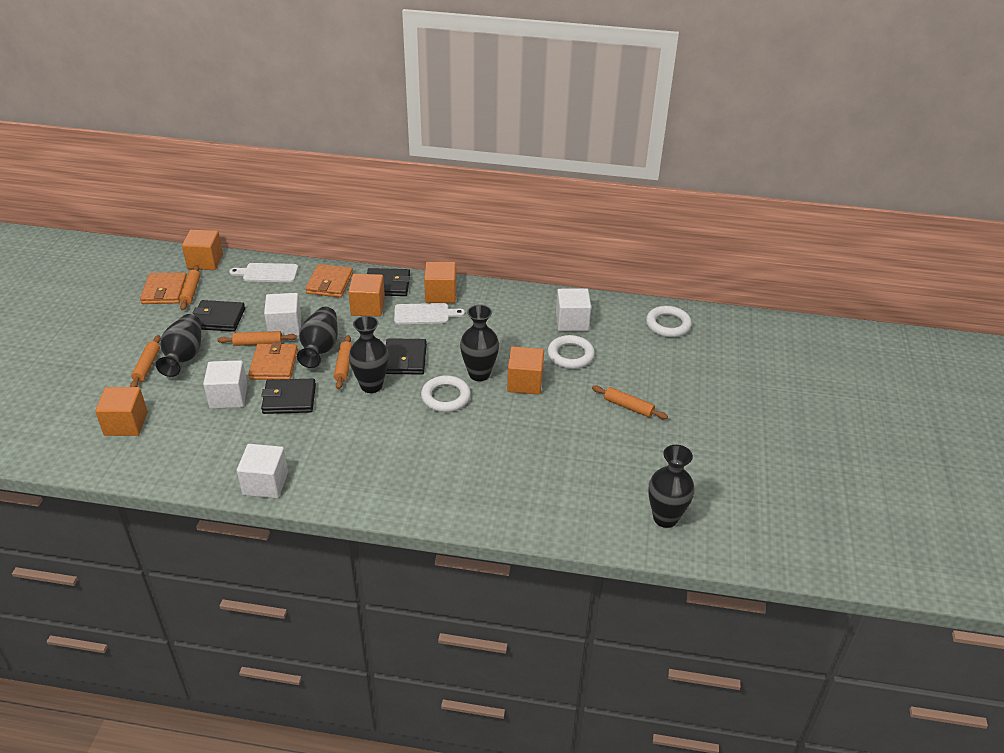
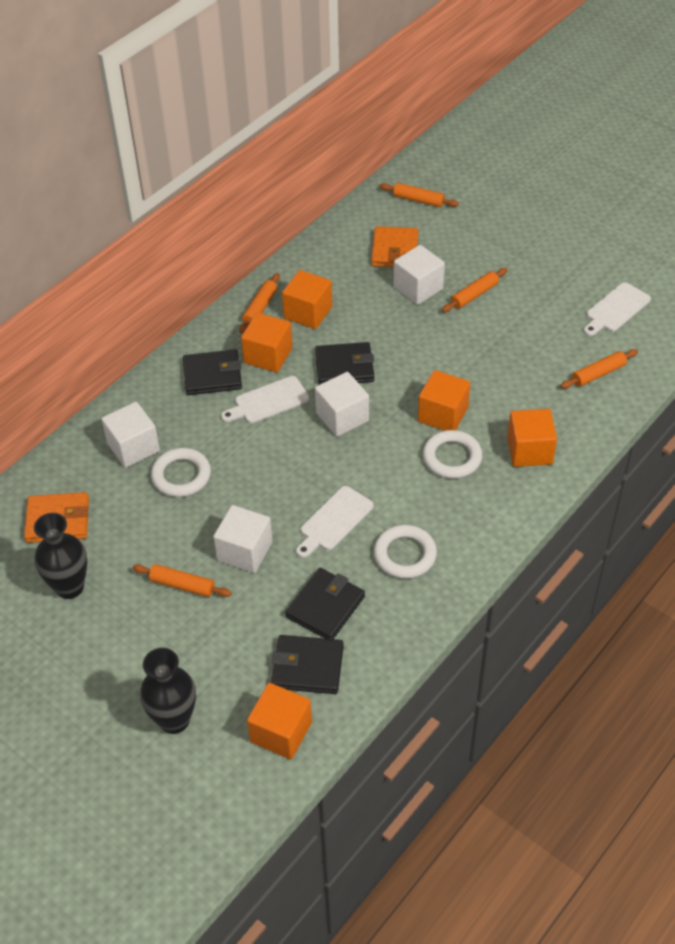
black vase: [156,314,201,377] [297,307,338,368] [349,316,389,393] [460,305,499,381] [648,445,695,528] = 5 -> [34,513,87,599] [140,648,196,734] = 2
orange wallet: [140,272,187,304] [248,341,298,380] [305,264,353,298] = 3 -> [24,492,89,543] [371,226,418,267] = 2
white cutting board: [229,263,298,282] [394,303,465,324] = 2 -> [221,376,309,423] [296,486,374,558] [584,282,651,336] = 3

